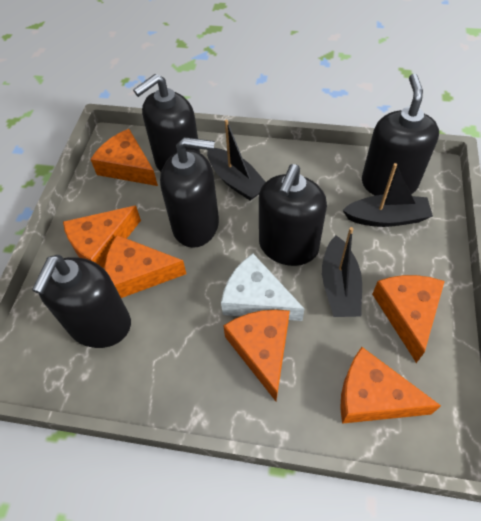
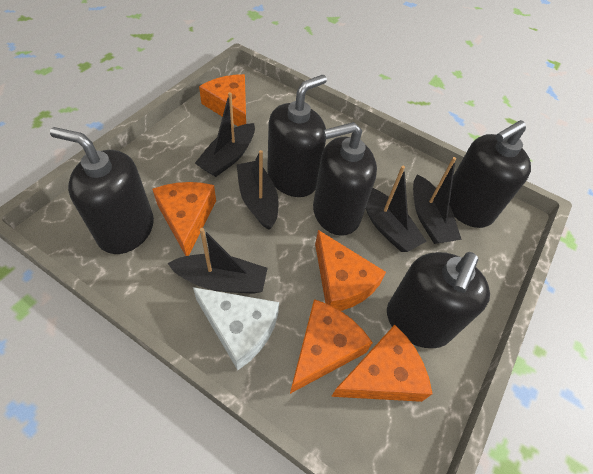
black boat: [207,120,265,201] [322,227,362,317] [343,163,433,227] = 3 -> [168,228,268,294] [195,92,255,177] [237,150,279,230] [366,166,427,252] [413,157,462,244] = 5
orange cheese: [63,206,141,268] [90,129,158,186] [105,235,186,298] [223,310,290,401] [340,347,441,424] [372,275,445,363] = 6 -> [152,182,216,256] [199,74,246,126] [290,299,373,394] [315,230,386,311] [331,325,433,402] = 5

